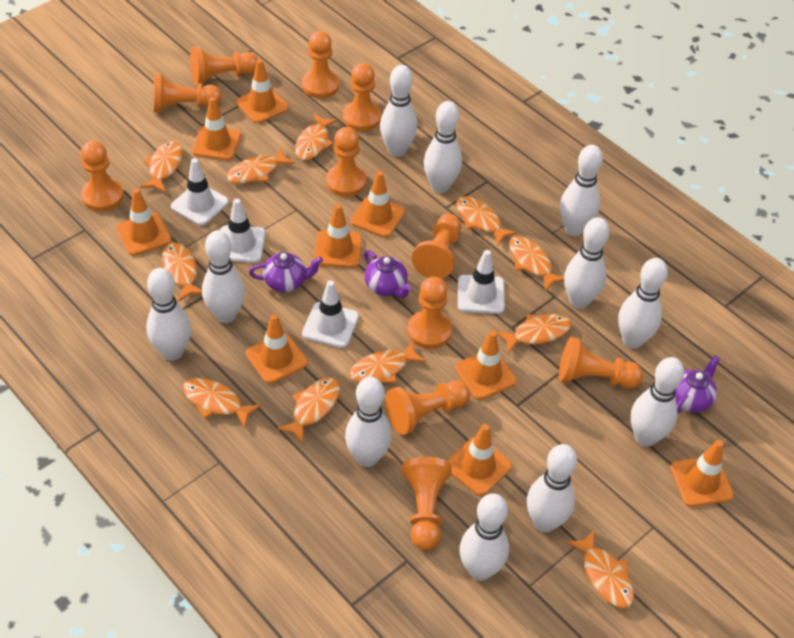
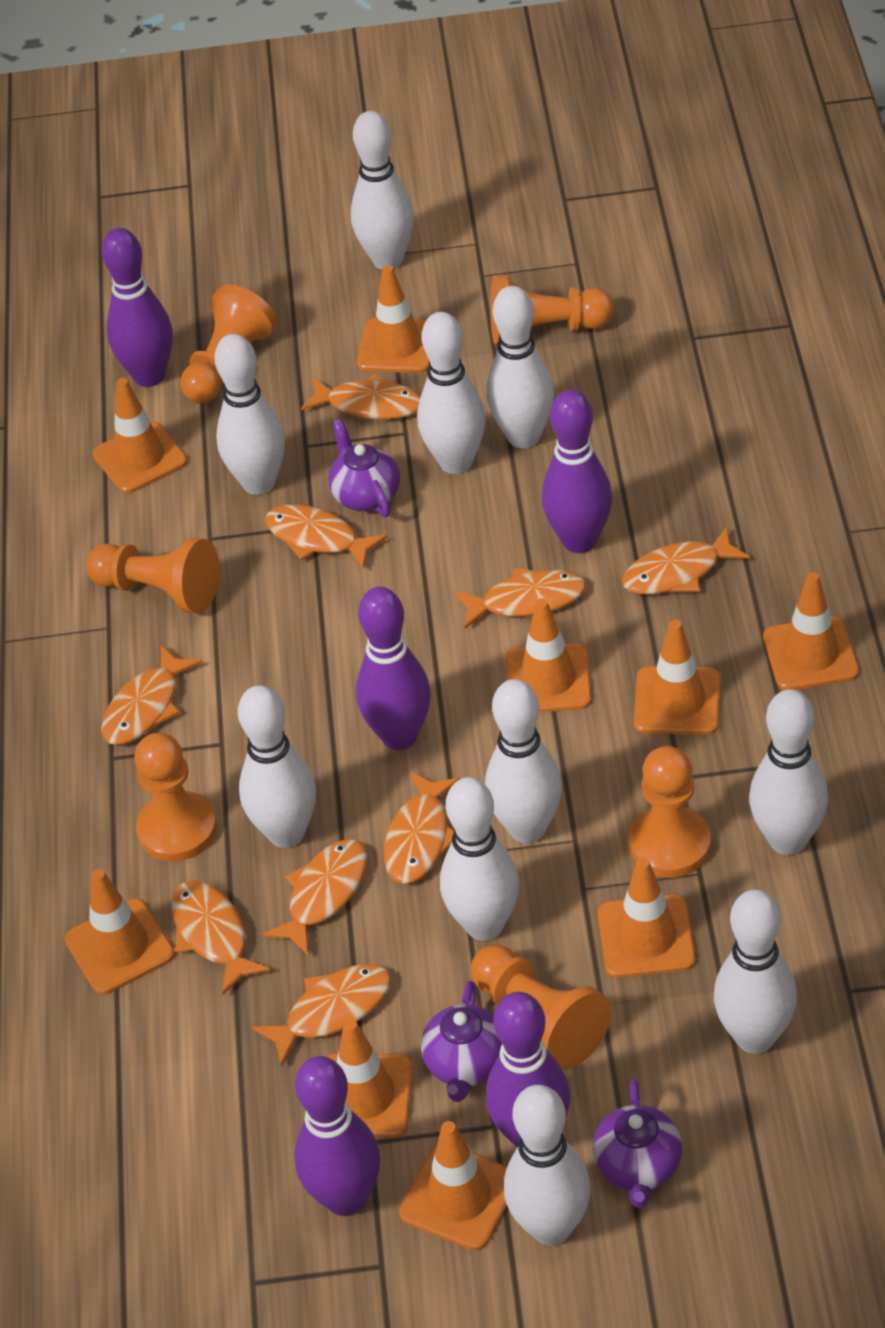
orange fish: [140,141,183,193] [161,243,202,301] [183,378,261,428] [227,147,295,184] [277,378,340,443] [295,114,337,160] [349,340,427,383] [456,196,517,246] [496,314,572,353] [509,236,564,292] [566,529,634,608] = 11 -> [101,645,203,745] [172,880,271,995] [252,964,392,1066] [262,839,367,956] [265,504,387,569] [301,374,420,419] [384,772,460,884] [455,568,586,629] [622,526,750,594] = 9
orange pawn: [81,141,124,212] [153,73,222,113] [190,47,258,86] [302,31,339,98] [326,127,366,197] [343,63,381,131] [386,381,470,435] [402,457,452,550] [407,277,452,349] [412,214,461,279] [559,337,643,389] = 11 -> [86,538,219,614] [134,733,217,861] [180,285,276,403] [471,944,611,1070] [490,275,614,345] [629,746,711,878] = 6
purple bowling pin: none = 0 -> [102,228,173,387] [294,1056,380,1216] [356,587,431,750] [486,992,570,1147] [542,389,612,553] = 5
white bowling pin: [146,268,191,361] [202,230,245,323] [345,377,391,467] [380,65,417,157] [424,101,462,193] [459,493,509,581] [527,444,577,532] [560,145,603,236] [564,217,610,309] [618,258,668,349] [631,357,684,447] = 11 -> [215,334,285,495] [238,685,316,848] [351,111,414,269] [417,312,486,474] [440,777,519,941] [485,679,562,843] [486,286,554,448] [504,1085,591,1246] [714,889,797,1054] [749,689,828,855] = 10
white traffic cone: [171,158,229,226] [220,199,265,263] [302,280,359,348] [458,250,505,314] = 4 -> none = 0

